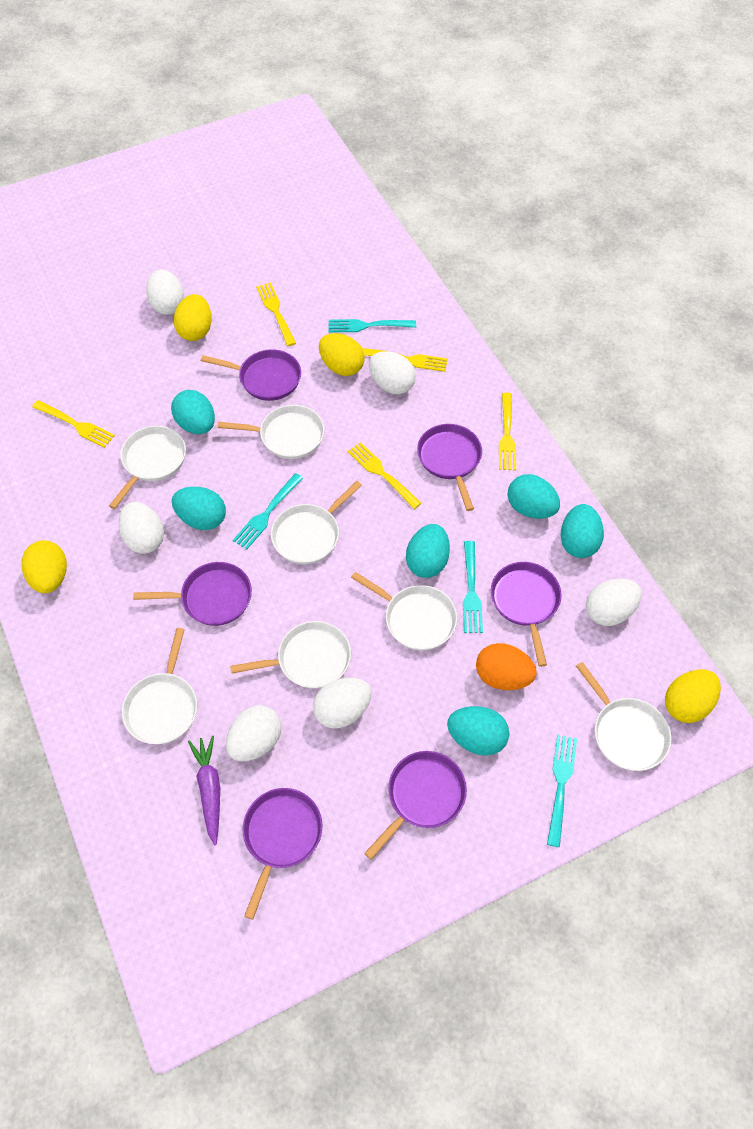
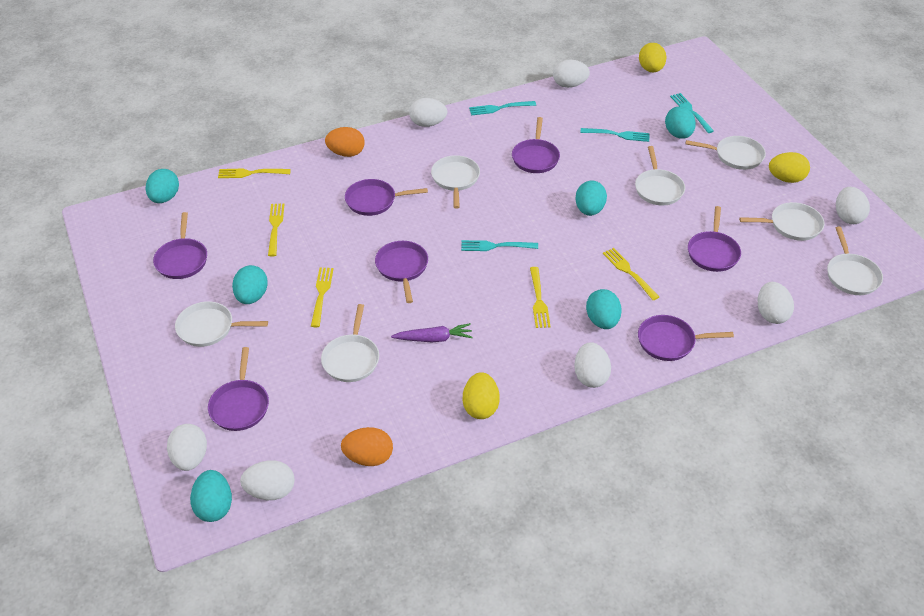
orange egg: [476,643,537,690] = 1 -> [325,127,365,157] [341,427,393,466] = 2
purple pan: [133,562,252,626] [201,349,301,401] [243,788,323,920] [364,751,467,860] [417,424,482,511] [491,562,562,667] = 6 -> [153,212,207,279] [208,347,269,431] [345,179,428,216] [375,241,428,303] [512,117,560,173] [638,315,734,361] [688,206,741,272] = 7
white egg: [119,502,164,554] [146,269,184,315] [226,705,281,761] [313,678,372,728] [369,351,416,394] [586,579,642,626] = 6 -> [167,424,207,471] [240,460,295,500] [409,98,447,127] [553,60,590,88] [574,342,611,388] [757,282,794,324] [836,187,870,224] = 7
yellow egg: [22,540,67,593] [174,294,212,341] [319,333,365,376] [665,669,721,723] = 4 -> [463,372,500,419] [639,43,666,72] [769,152,810,183] = 3

